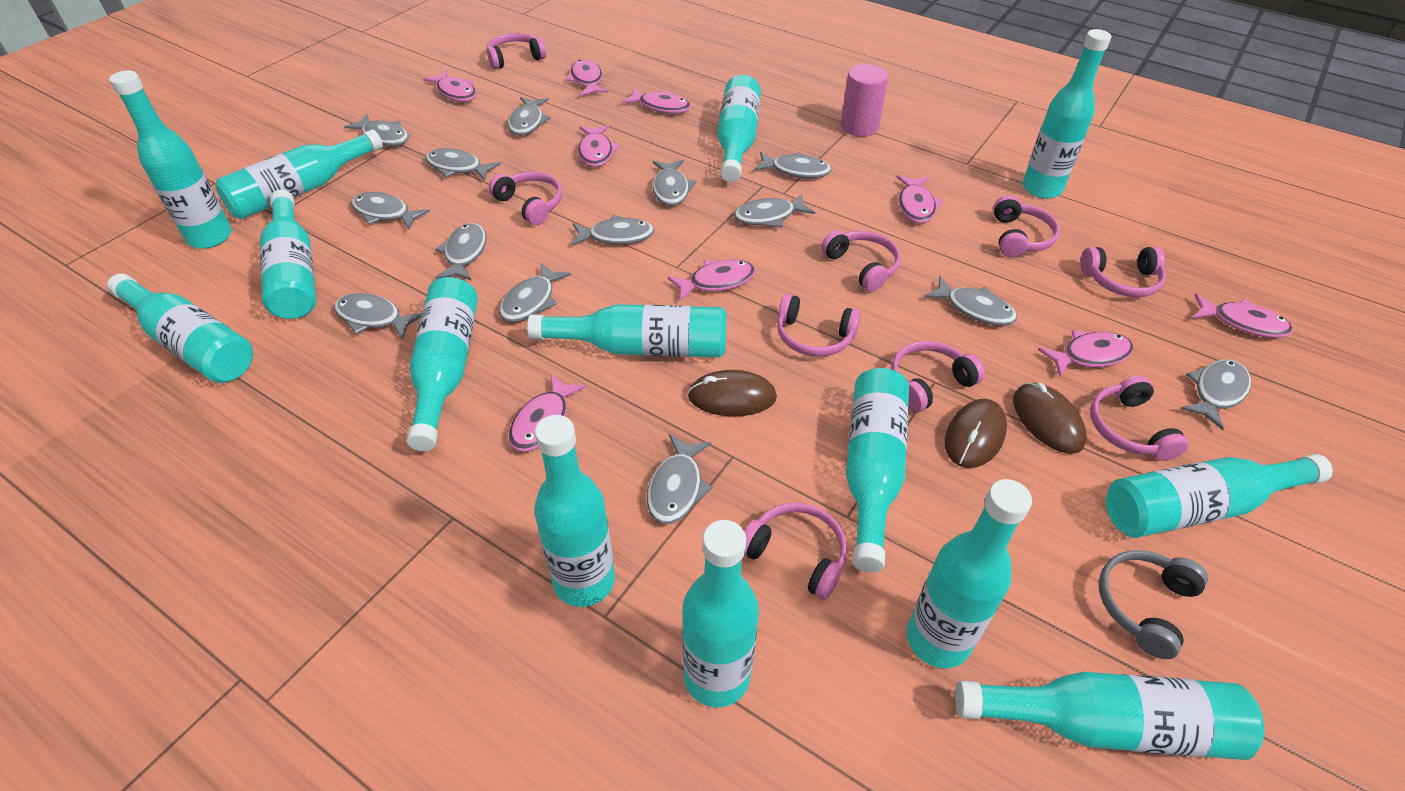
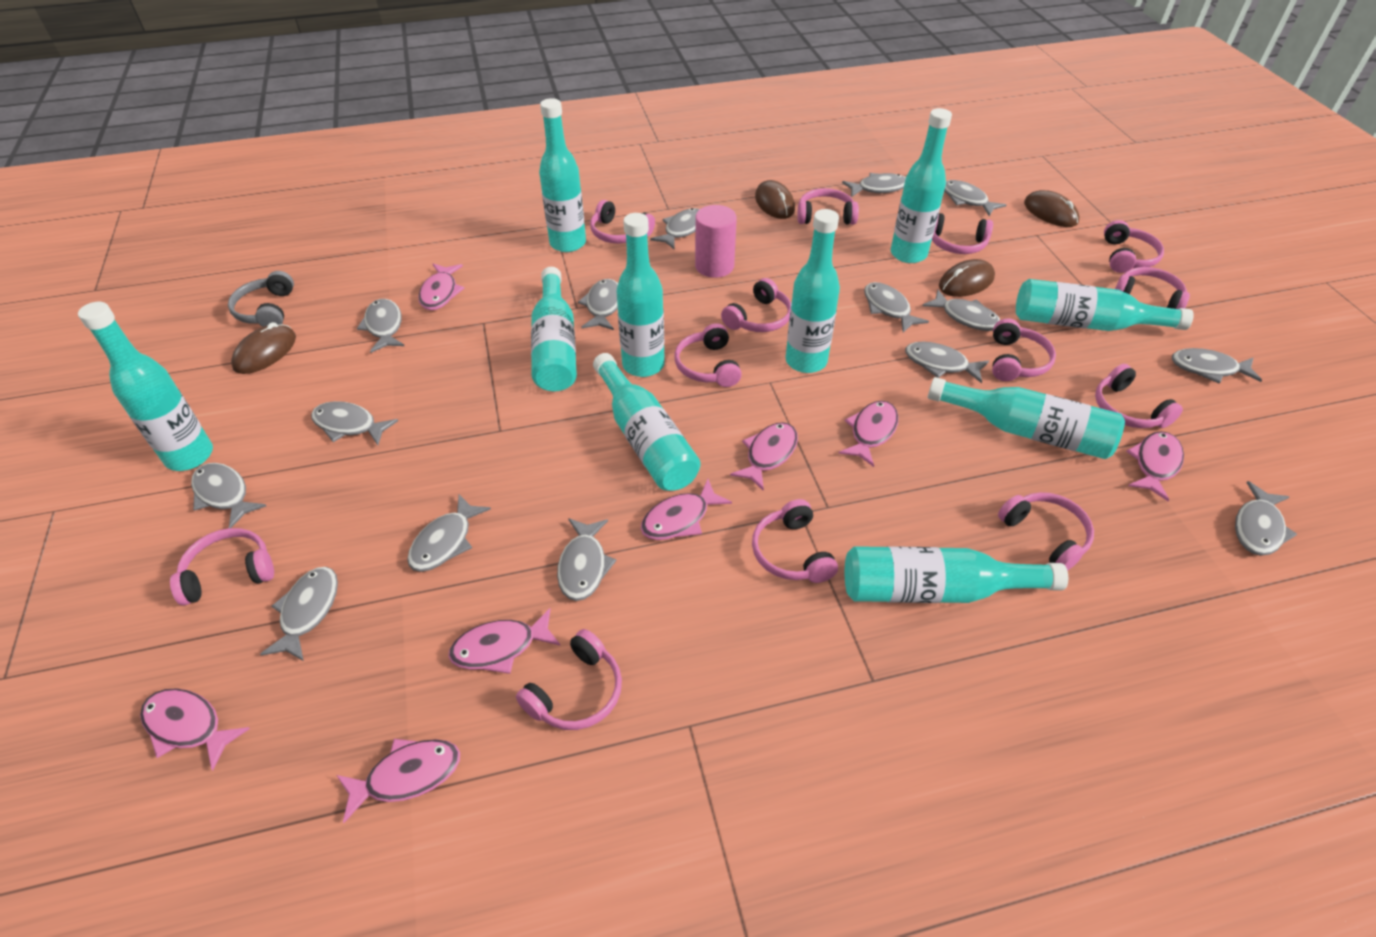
brown mouse: [688,370,777,417] [945,399,1007,468] [1013,383,1087,454] = 3 -> [231,322,296,374] [755,180,795,219] [939,259,995,297] [1024,190,1079,227] = 4
grey fish: [334,293,422,339] [344,114,409,146] [352,192,430,229] [426,148,501,181] [435,223,487,280] [499,263,571,322] [508,97,551,136] [571,215,654,246] [647,434,713,524] [652,160,696,206] [734,194,815,227] [754,152,832,178] [924,276,1017,326] [1180,359,1251,430] = 14 -> [191,463,266,528] [260,567,338,661] [311,401,398,445] [357,299,404,353] [407,494,491,572] [557,518,616,601] [578,279,618,330] [650,208,700,249] [842,173,906,197] [864,282,929,333] [905,342,989,383] [922,290,1000,331] [944,180,1006,216] [1172,348,1262,384] [1235,481,1297,556] = 15
pink fish: [423,70,477,102] [509,374,587,452] [566,59,608,96] [578,125,620,167] [621,88,691,114] [668,260,756,301] [896,175,943,223] [1038,330,1134,377] [1193,293,1293,338] = 9 -> [140,688,250,771] [336,739,460,823] [418,264,464,310] [448,608,561,674] [641,479,732,540] [730,422,798,491] [839,401,899,467] [1126,431,1184,501] = 8
pink headphones: [487,33,546,69] [489,171,562,225] [744,503,847,600] [777,294,861,357] [821,230,901,292] [891,341,985,412] [993,195,1060,257] [1080,247,1166,297] [1090,375,1189,461] = 9 -> [170,528,274,605] [516,629,622,730] [590,200,655,243] [674,323,742,387] [721,278,791,332] [752,499,838,583] [797,188,859,225] [932,213,993,254] [992,318,1056,381] [998,492,1094,571] [1095,364,1183,428] [1104,220,1164,273] [1115,267,1190,309] = 13
turquoise bottle: [107,274,253,383] [109,70,232,249] [215,130,383,219] [260,190,316,319] [407,277,478,451] [527,304,726,357] [534,415,615,607] [682,520,759,708] [717,75,761,182] [846,368,909,573] [907,479,1032,668] [955,672,1264,760] [1022,29,1111,199] [1106,454,1333,538] = 14 -> [78,302,213,471] [531,267,577,392] [539,98,586,252] [593,353,700,491] [616,213,665,377] [785,209,840,373] [845,546,1068,603] [891,108,952,263] [928,377,1125,459] [1016,279,1194,331] = 10

